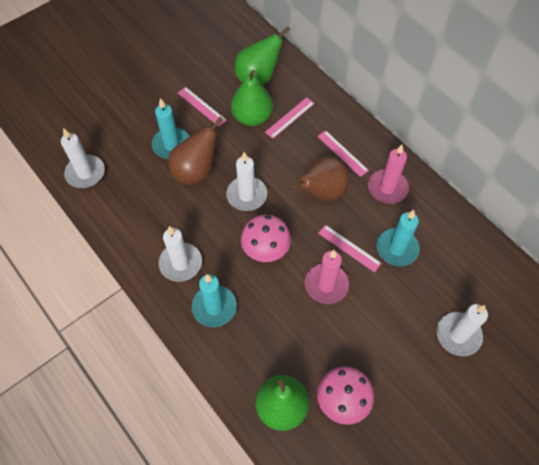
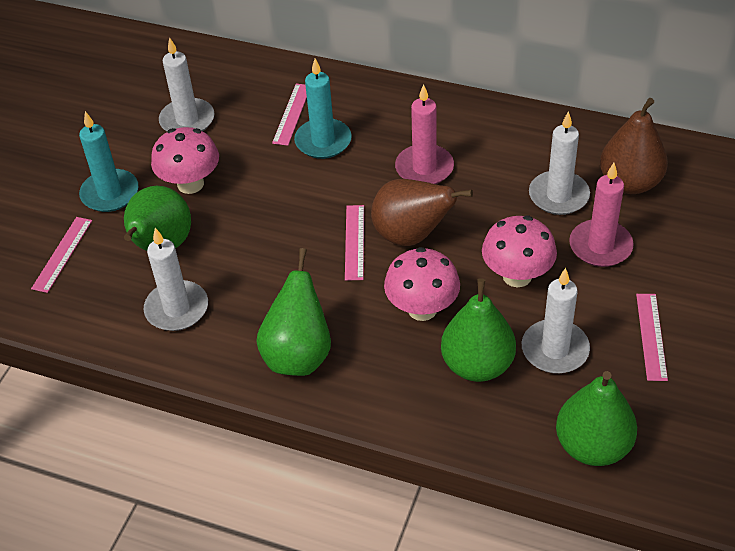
green pear: [231,70,273,126] [235,27,290,85] [255,375,309,431] = 3 -> [124,186,191,251] [256,248,331,376] [441,278,516,382] [556,371,637,466] = 4
pink mushroom: [241,215,291,262] [317,367,374,425] = 2 -> [151,127,219,194] [384,247,460,321] [482,215,557,287] = 3
turquoise candle: [152,98,190,159] [192,274,237,327] [377,210,420,266] = 3 -> [79,111,138,212] [294,58,352,159] = 2

